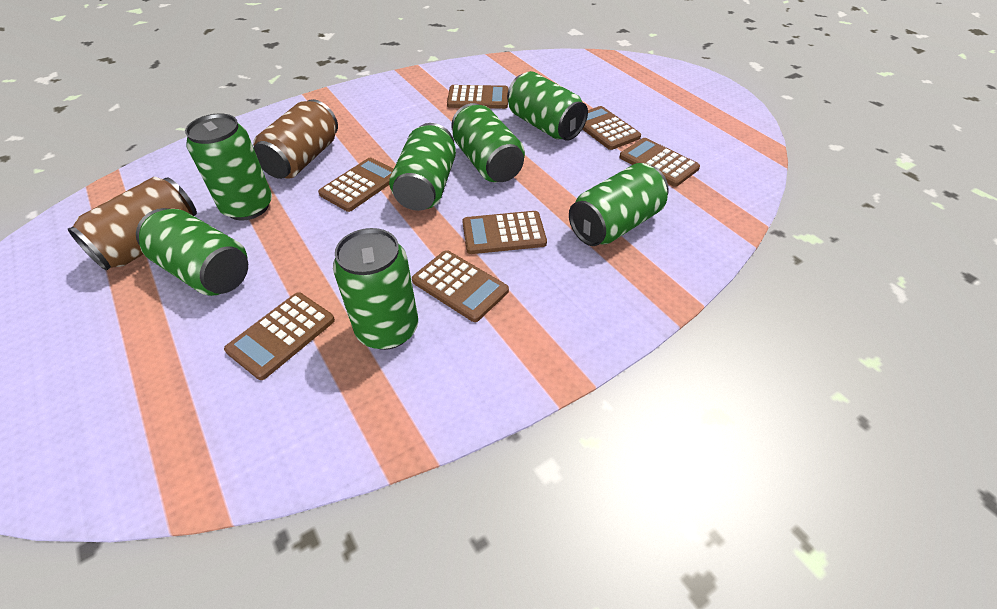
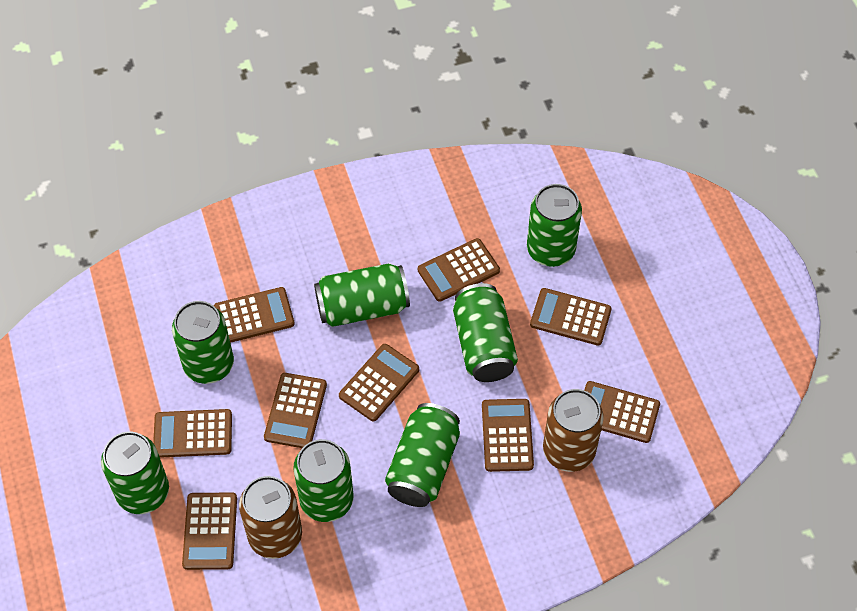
brown calculator: [224,292,335,380] [318,158,394,212] [412,250,509,322] [447,85,509,109] [462,211,547,254] [582,106,641,150] [619,138,700,187] = 7 -> [153,409,232,458] [182,493,237,570] [214,287,295,343] [264,373,327,448] [339,344,419,421] [418,238,500,302] [482,399,534,472] [530,288,612,346] [584,381,660,443] = 9

